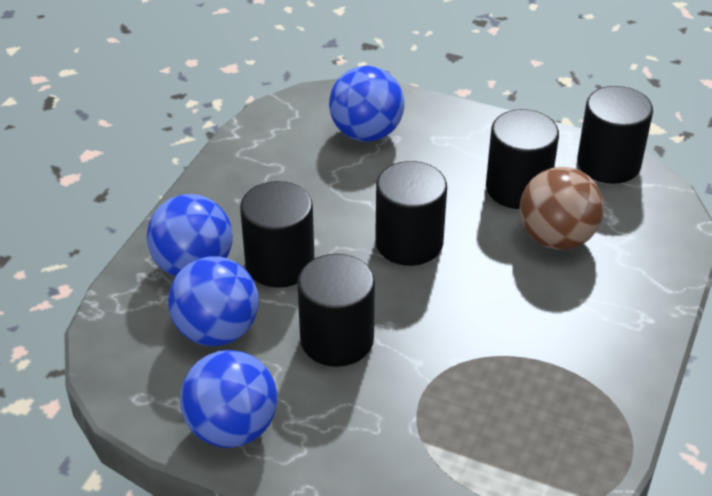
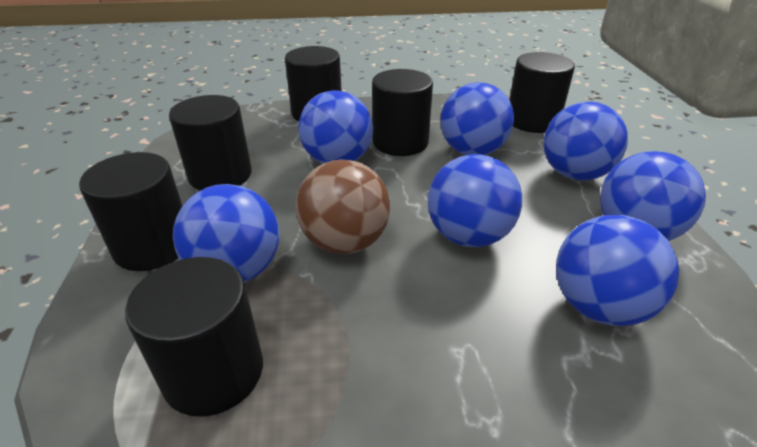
black cylinder: [240,181,315,288] [297,254,375,367] [375,161,447,266] [486,109,559,209] [577,86,653,184] = 5 -> [79,152,182,271] [125,257,263,417] [169,95,252,191] [285,46,342,122] [372,69,433,156] [509,52,575,133] = 6
blue ball: [147,194,233,277] [168,256,259,346] [180,350,277,448] [329,66,404,142] = 4 -> [173,184,279,282] [298,90,373,164] [428,154,522,247] [440,82,514,155] [543,102,628,181] [556,215,679,326] [600,151,706,241] = 7

